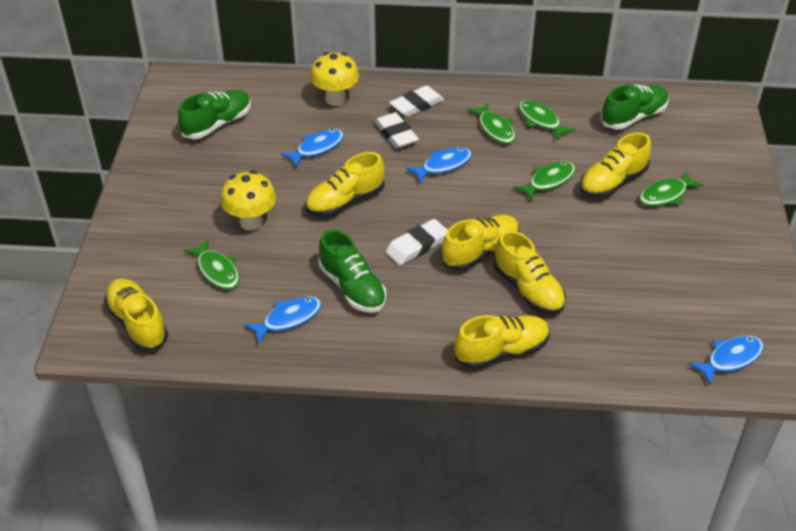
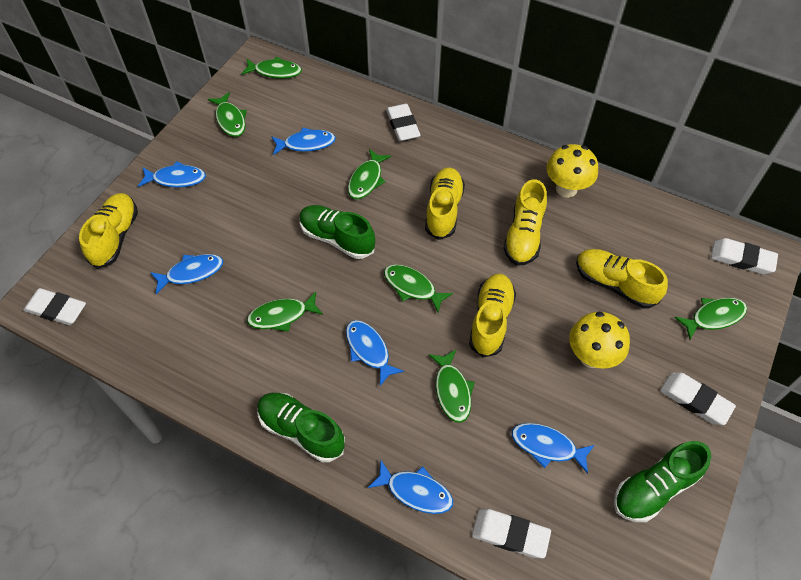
blue fish: [244,296,322,344] [281,129,344,167] [406,147,472,183] [689,336,763,384] = 4 -> [138,161,206,188] [150,254,223,294] [271,127,336,155] [346,320,404,386] [368,460,453,514] [512,423,595,474] = 6
green fish: [184,239,239,290] [467,103,515,144] [514,161,575,201] [519,100,575,140] [639,171,704,206] = 5 -> [208,92,247,137] [241,57,302,79] [247,292,323,332] [348,149,391,199] [384,264,453,313] [429,350,475,423] [674,298,747,340] = 7
white eraser: [374,112,419,149] [386,219,448,265] [389,85,444,117] = 3 -> [23,288,86,325] [386,104,421,141] [472,509,551,558] [660,372,736,425] [711,238,778,274] = 5
yellow shoe: [104,278,168,351] [305,152,385,217] [441,215,520,271] [455,315,550,369] [493,230,566,315] [580,132,651,198] = 6 -> [79,193,138,269] [425,168,465,240] [469,274,516,358] [503,179,547,266] [576,249,668,308] = 5

